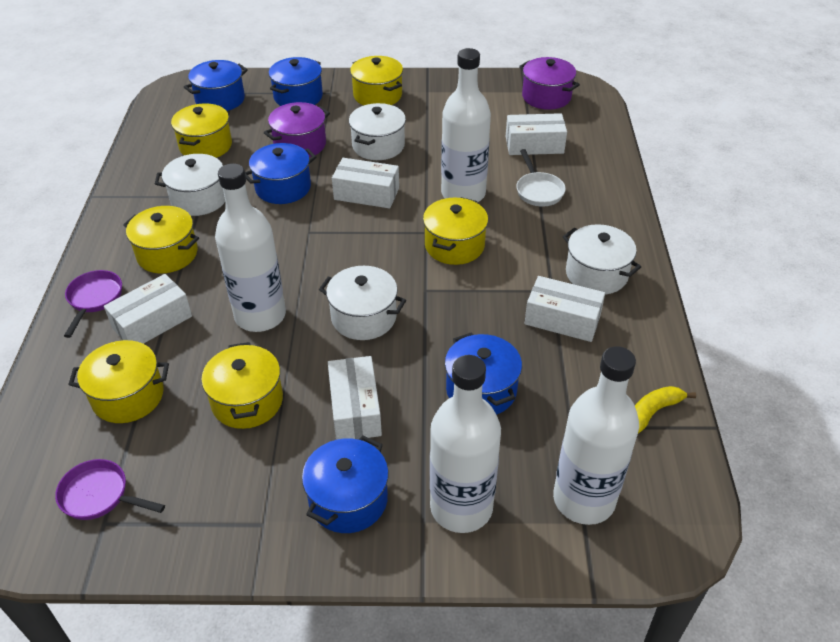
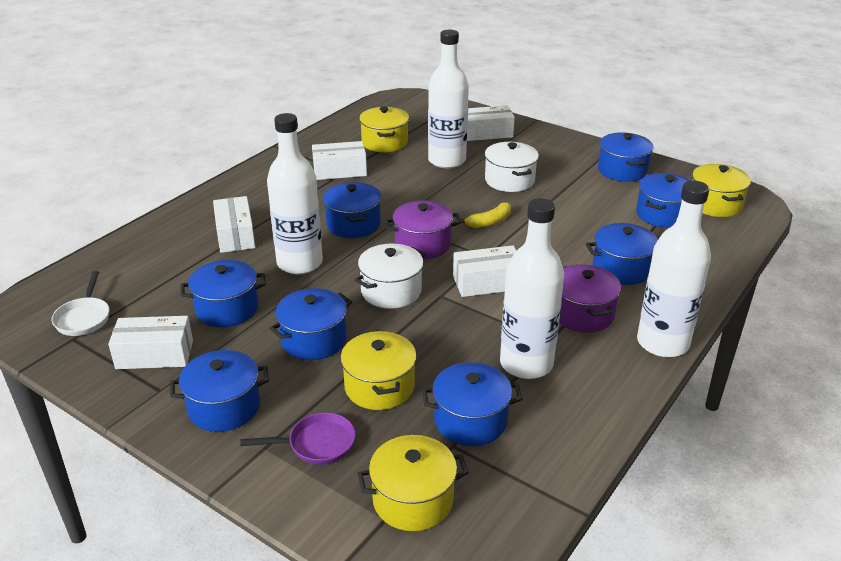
blue pot: [184,60,248,111] [245,143,316,204] [269,57,323,106] [302,436,389,533] [445,332,522,415] = 5 -> [170,350,269,432] [181,260,266,327] [269,288,352,360] [323,182,381,238] [422,362,522,446] [586,223,660,285] [598,132,654,182] [636,173,690,228] = 8
purple pan: [55,459,165,520] [64,270,122,338] = 2 -> [240,412,355,465] = 1
white pot: [155,154,225,216] [319,266,406,340] [349,103,406,160] [563,224,641,294] = 4 -> [355,243,425,309] [485,142,539,192] = 2
yellow pot: [68,340,169,423] [123,206,199,273] [171,103,232,158] [201,342,283,429] [350,56,403,106] [423,197,488,265] = 6 -> [340,330,417,410] [357,435,469,531] [359,107,409,152] [692,164,751,217] = 4

